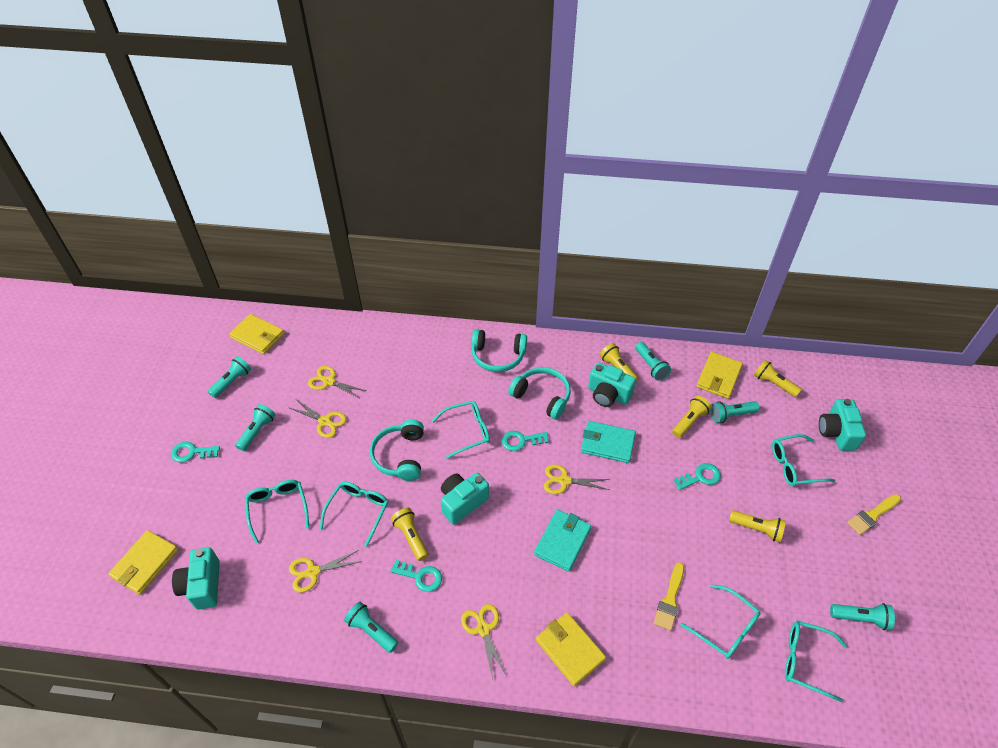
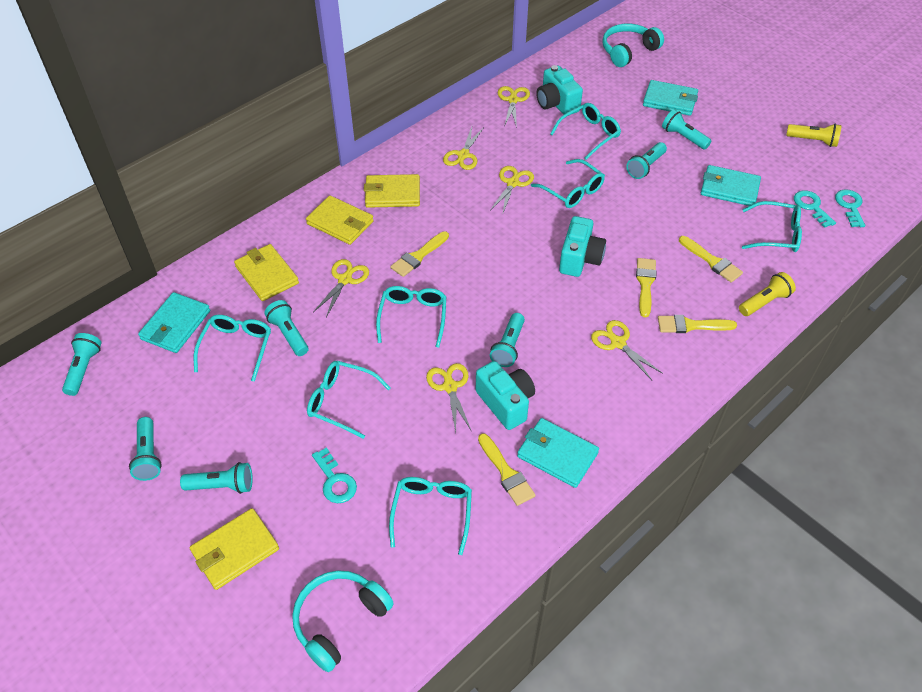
turquoise camera: [172,547,220,610] [441,473,489,525] [588,362,636,407] [819,399,866,451] = 4 -> [476,361,535,430] [536,65,583,116] [559,216,606,277] = 3
turquoise flashlight: [208,356,251,398] [235,404,275,451] [344,602,398,653] [635,342,671,380] [710,401,759,423] [830,603,895,630] = 6 -> [62,333,101,396] [129,417,162,481] [180,462,253,494] [264,300,308,356] [490,313,525,367] [626,142,667,179] [662,109,711,150] = 7
turquoise glasses: [245,480,309,543] [320,481,389,547] [432,401,490,459] [680,584,760,659] [772,434,835,486] [785,621,847,702] = 6 -> [194,315,271,382] [307,361,390,439] [376,286,446,348] [389,477,472,555] [531,159,605,208] [550,103,621,160] [742,201,802,252] = 7
turquoise headphones: [370,420,424,481] [471,329,527,372] [508,367,571,420] = 3 -> [292,570,394,672] [602,24,664,67] = 2
turquoise key: [171,442,220,463] [390,560,442,592] [502,431,549,451] [674,463,721,490] = 4 -> [312,447,357,503] [794,190,836,228] [835,189,865,227] = 3
turquoise wallet: [534,509,591,572] [581,421,636,463] = 2 -> [138,292,210,353] [517,418,599,488] [643,80,698,116] [701,165,761,206] = 4
yellow brush: [654,562,684,631] [847,494,901,535] = 2 -> [390,231,449,277] [478,433,536,506] [636,258,656,317] [658,315,737,333] [679,236,743,283] = 5
yellow flashlight: [391,508,429,561] [600,343,638,382] [672,396,712,438] [729,510,786,542] [754,360,802,397] = 5 -> [739,272,796,316] [786,124,842,147] = 2
yellow scissors: [288,399,347,438] [289,550,362,593] [308,366,366,399] [461,604,507,679] [544,464,610,494] = 5 -> [313,259,369,317] [426,363,471,432] [443,127,484,170] [491,166,534,215] [498,86,530,128] [591,320,663,380] = 6

